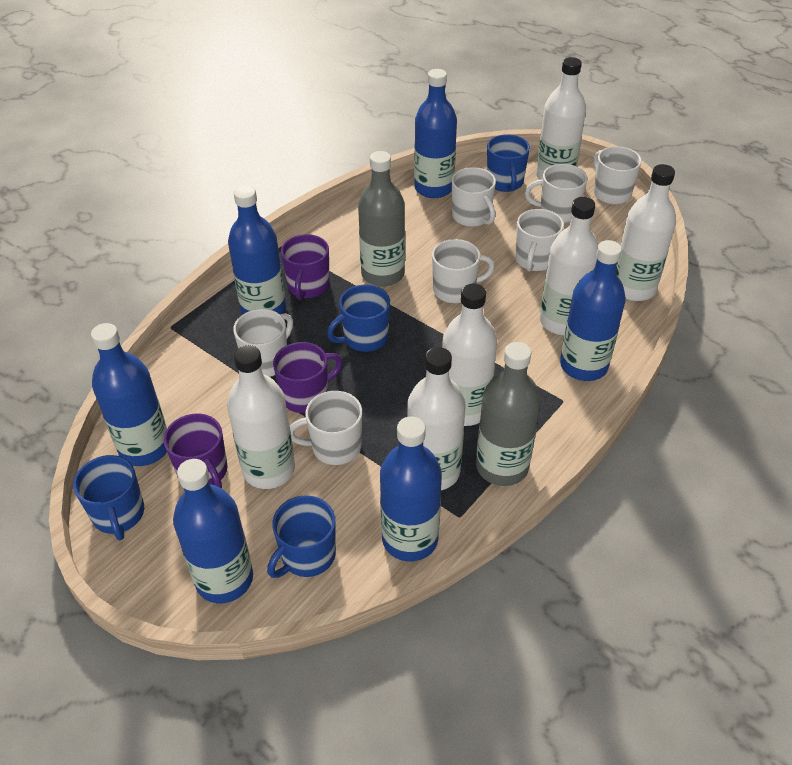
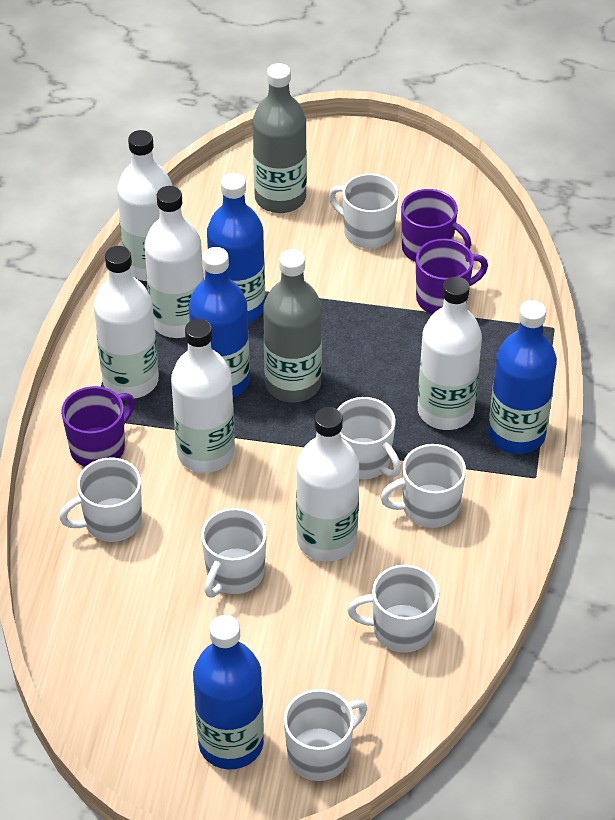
blue bottle: [91,323,167,466] [173,459,253,603] [228,185,286,315] [380,416,442,561] [414,69,457,198] [560,240,626,381] = 6 -> [189,247,250,398] [193,615,264,769] [207,173,265,323] [488,300,557,454] = 4
blue mug: [73,455,144,541] [267,495,336,578] [327,285,390,352] [487,135,530,192] = 4 -> none = 0

